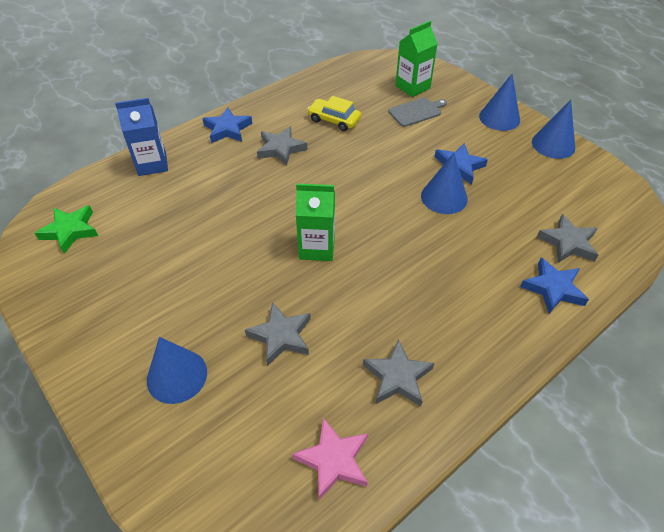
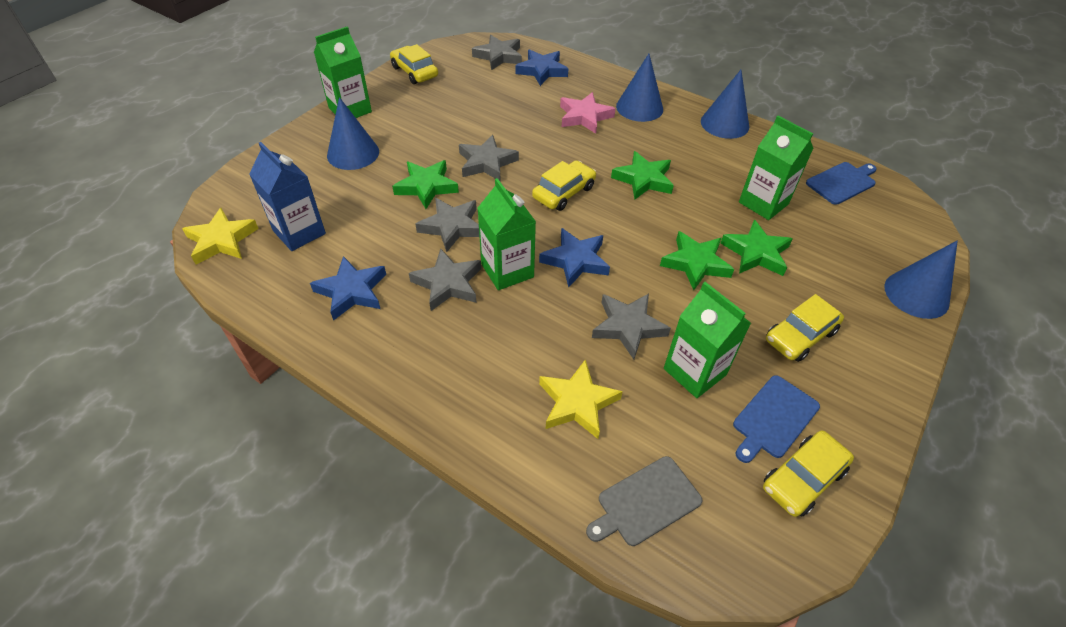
blue cutting board: none = 0 -> [733,375,820,463] [806,162,877,205] = 2
green carton: [296,183,335,261] [395,21,438,97] = 2 -> [314,26,372,118] [477,178,536,290] [664,282,751,398] [739,116,814,220] = 4
green star: [35,205,98,254] = 1 -> [392,160,459,209] [611,151,674,199] [660,231,734,290] [721,220,793,276] = 4
grey star: [245,302,311,366] [257,127,307,166] [363,339,434,406] [537,214,598,263] = 4 -> [409,248,481,311] [415,198,480,252] [459,135,519,182] [472,35,522,70] [592,294,671,360] = 5
yellow car: [308,96,361,131] = 1 -> [390,44,438,84] [532,160,596,211] [763,430,854,517] [766,294,844,362] = 4
yellow star: none = 0 -> [182,208,259,265] [539,359,623,439] = 2

